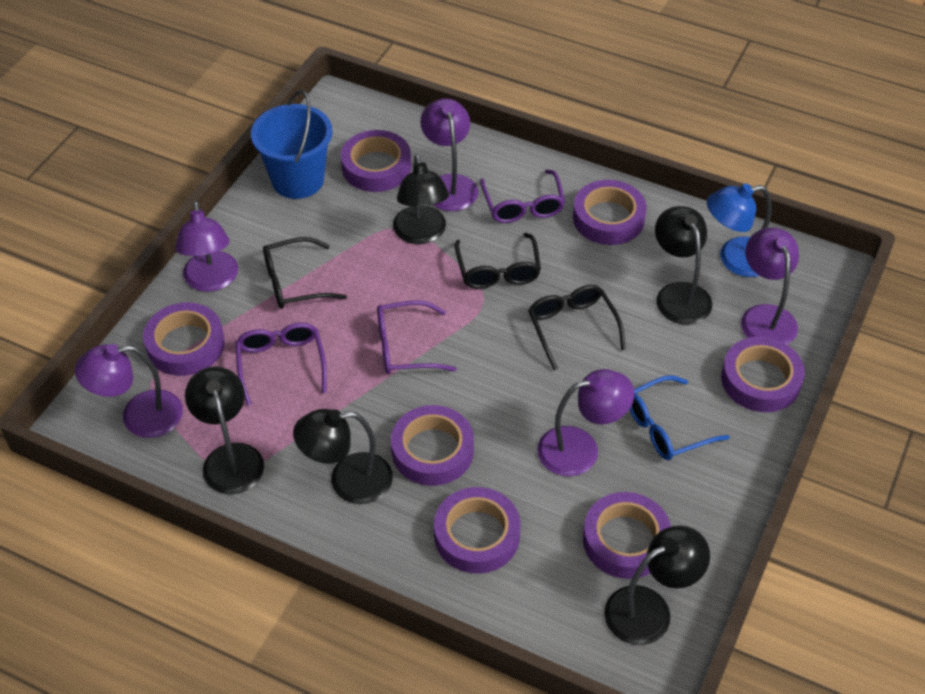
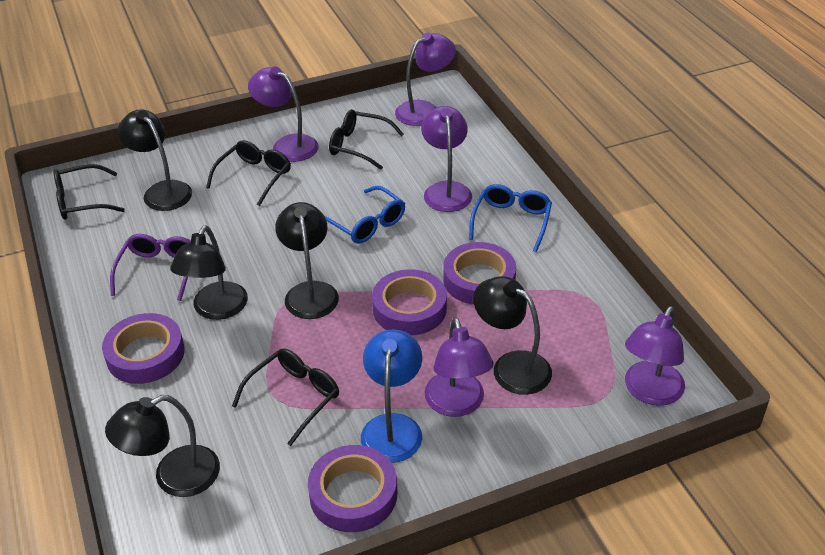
black glasses: [263,237,347,309] [455,233,541,289] [528,285,626,370] = 3 -> [54,164,125,220] [206,140,291,206] [232,348,339,446] [329,109,404,170] = 4
blue bucket: [251,90,332,199] = 1 -> none = 0
blue glasses: [629,375,730,460] = 1 -> [325,186,405,244] [469,184,552,252] = 2
purple glasses: [236,323,327,406] [377,300,457,374] [480,170,565,223] = 3 -> [110,234,191,301] = 1
purple tape: [143,303,225,376] [341,130,411,192] [391,405,474,486] [434,487,521,574] [573,180,647,245] [583,492,671,579] [721,337,805,412] = 7 -> [102,313,185,384] [308,445,397,532] [372,269,447,336] [443,242,516,305] = 4

